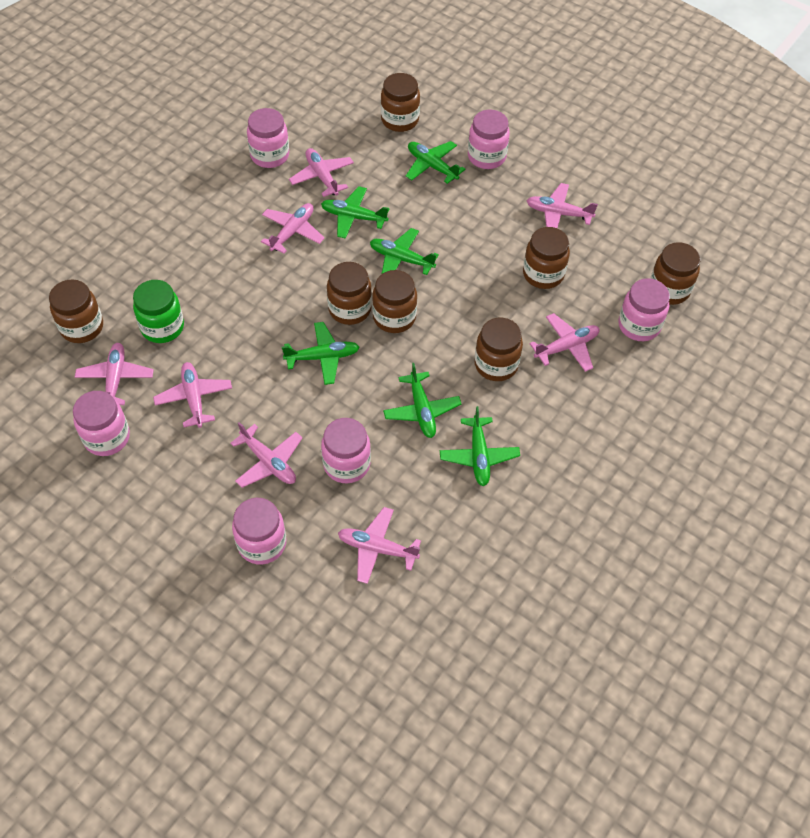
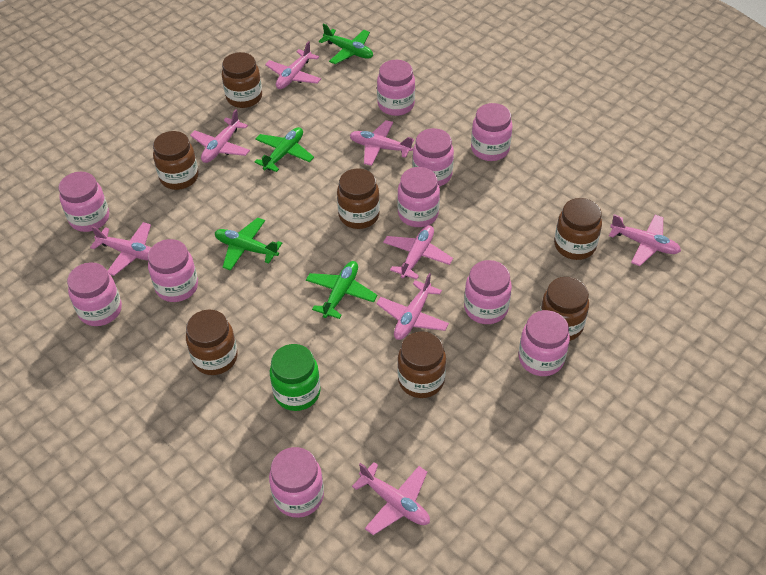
green plane: [282,322,359,385] [321,186,389,239] [370,228,439,275] [383,363,461,438] [406,141,465,184] [440,406,520,486] = 6 -> [215,217,282,271] [254,127,314,172] [306,261,377,319] [319,23,373,64] = 4
pink jar: [73,391,130,456] [232,498,286,565] [247,108,289,168] [321,418,371,483] [468,110,510,169] [618,278,670,341] = 6 -> [59,172,109,232] [67,262,122,326] [148,239,198,302] [269,447,324,518] [377,60,415,116] [397,167,440,227] [413,128,454,186] [464,260,512,324] [471,103,513,161] [519,310,570,376] = 10

